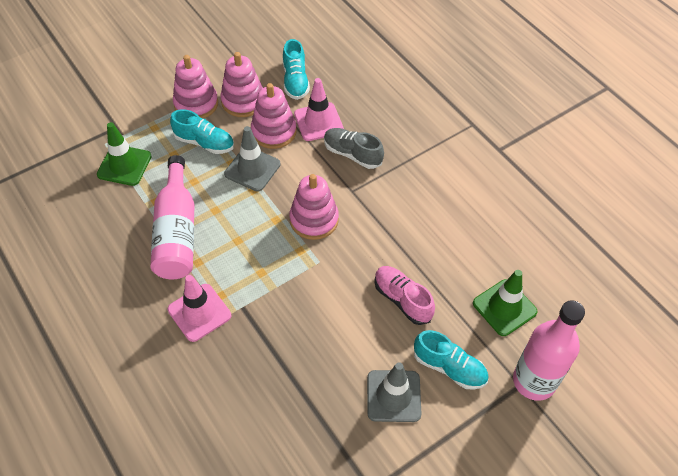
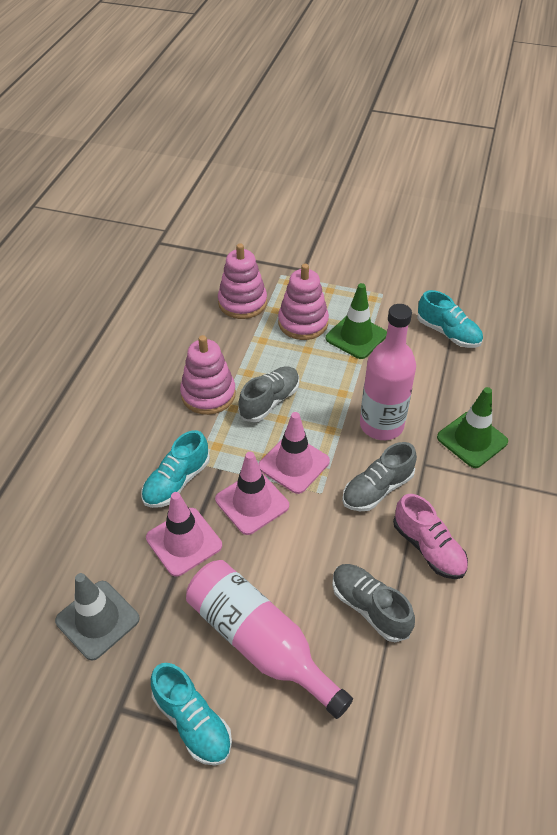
grey shoe: [324,128,384,169] = 1 -> [238,367,299,422] [332,564,415,642] [342,442,417,511] = 3
grey traffic cone: [224,126,280,192] [367,362,421,422] = 2 -> [55,573,140,661] = 1
pink stacking toy: [173,55,218,119] [221,52,263,117] [251,83,297,149] [289,174,339,240] = 4 -> [180,335,236,415] [218,244,267,319] [278,264,329,340] = 3
pink traffic cone: [168,275,231,342] [294,78,344,141] = 2 -> [146,492,222,577] [215,452,289,535] [259,412,330,494] = 3

